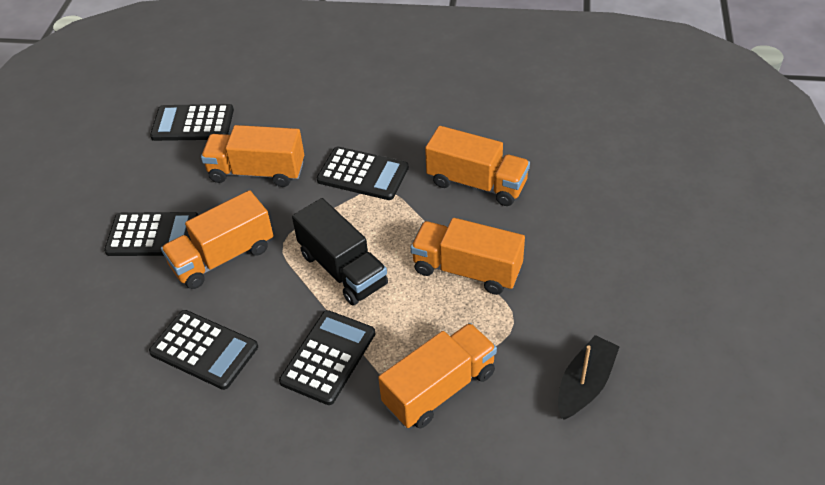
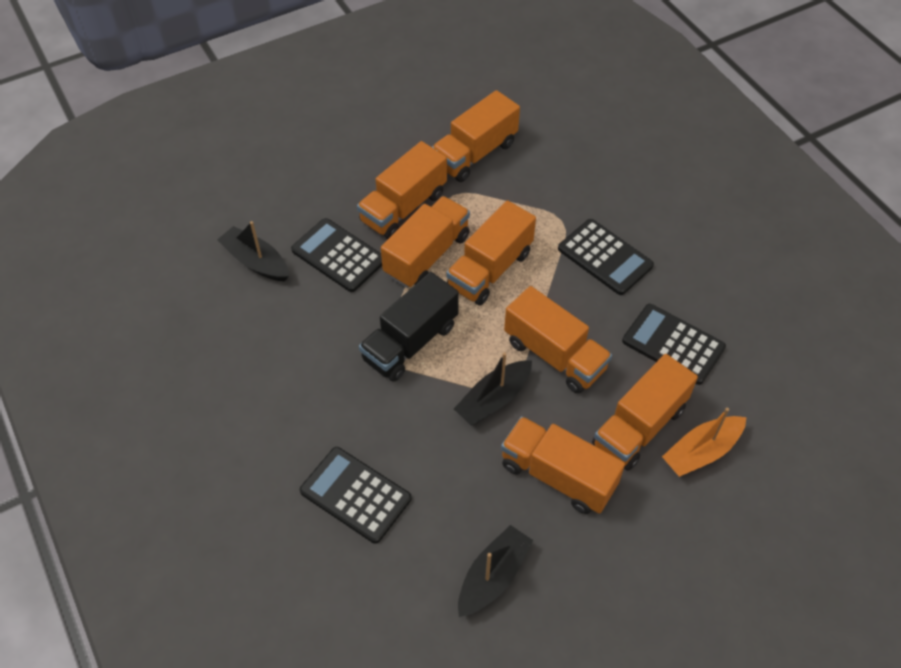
black boat: [558,335,620,420] = 1 -> [217,221,289,281] [454,352,532,426] [458,525,533,617] = 3
black calculator: [104,212,198,256] [149,310,258,390] [150,104,234,141] [279,310,375,405] [317,147,409,200] = 5 -> [291,218,382,292] [300,447,411,544] [558,219,654,295] [622,304,726,385] = 4
orange boat: none = 0 -> [662,408,747,477] = 1
orange truck: [161,190,273,289] [201,125,304,187] [378,323,497,429] [411,218,525,295] [425,126,530,206] = 5 -> [357,141,447,239] [381,196,470,288] [432,90,520,182] [446,200,536,306] [501,416,625,514] [504,286,612,394] [592,354,698,471] = 7

